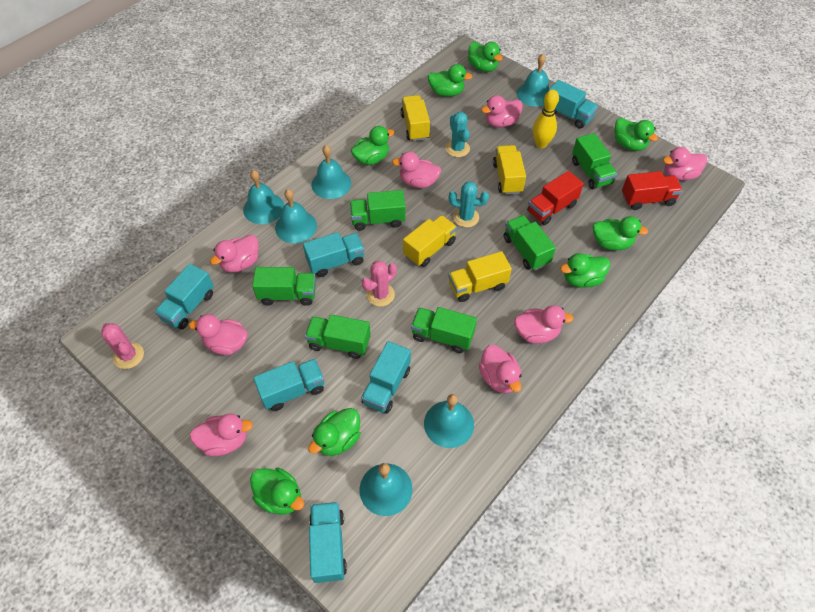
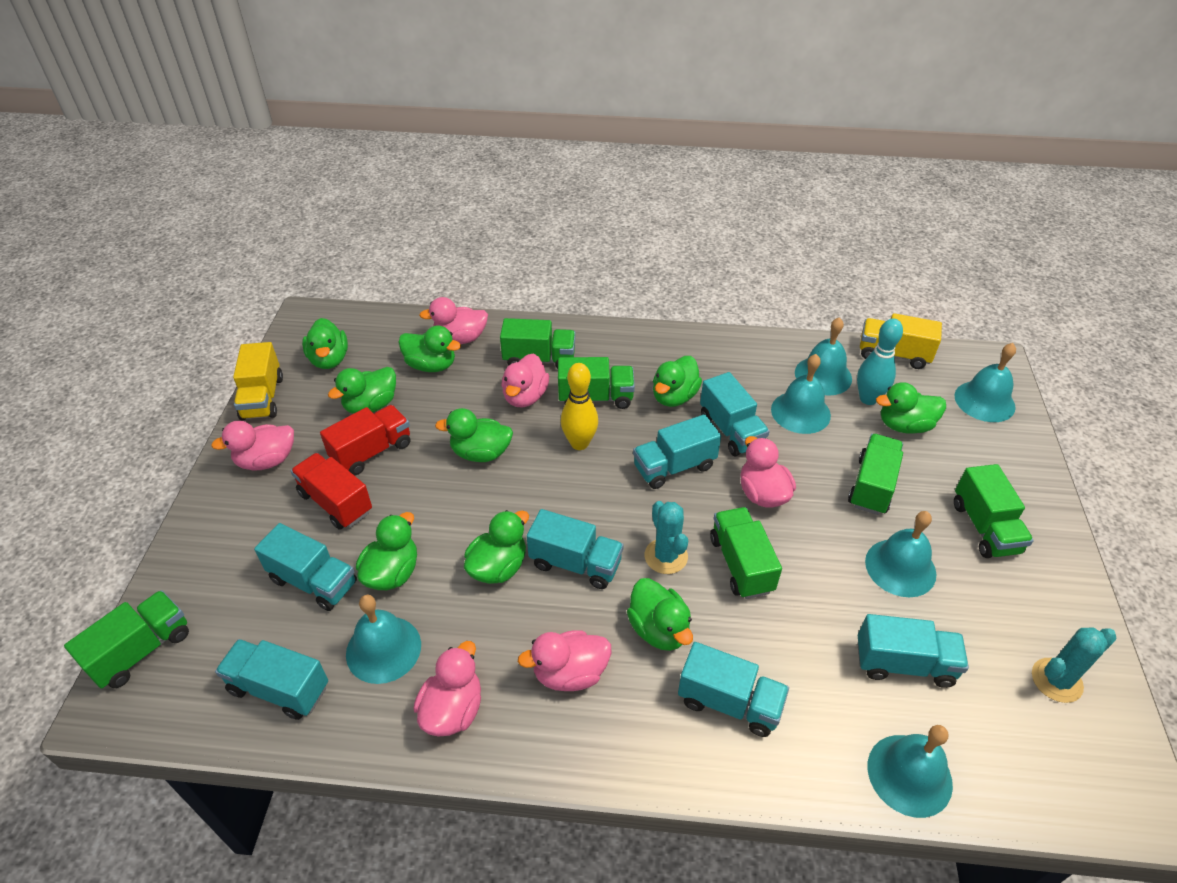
green duck: [250,468,304,515] [308,408,361,456] [351,126,394,165] [428,64,472,97] [468,42,503,72] [560,253,610,288] [593,216,648,251] [615,118,658,151] = 8 -> [302,318,348,369] [328,367,396,414] [356,512,417,590] [398,325,461,372] [435,408,513,462] [464,510,529,584] [627,578,693,651] [653,356,702,407] [876,382,946,434] = 9
pink cactus: [101,323,144,369] [362,260,397,307] = 2 -> none = 0
pink duck: [189,314,248,355] [190,414,253,456] [210,235,259,273] [392,152,441,188] [479,345,522,393] [481,95,523,127] [514,305,574,344] [663,147,707,181] = 8 -> [211,421,294,471] [414,641,481,737] [419,297,488,344] [501,353,549,407] [518,630,611,691] [741,436,796,507] = 6
turquoise bowling pin: none = 0 -> [857,319,903,405] = 1
turquoise truck: [154,264,214,330] [253,359,324,411] [303,232,365,277] [309,502,347,583] [361,341,411,413] [548,80,598,129] = 6 -> [215,639,328,720] [254,523,357,611] [527,509,624,589] [633,414,721,489] [678,642,789,737] [700,372,770,456] [857,614,969,688] = 7
yellow truck: [400,95,430,141] [403,215,457,267] [448,251,512,302] [493,145,526,195] = 4 -> [233,342,283,420] [860,313,942,369] = 2

